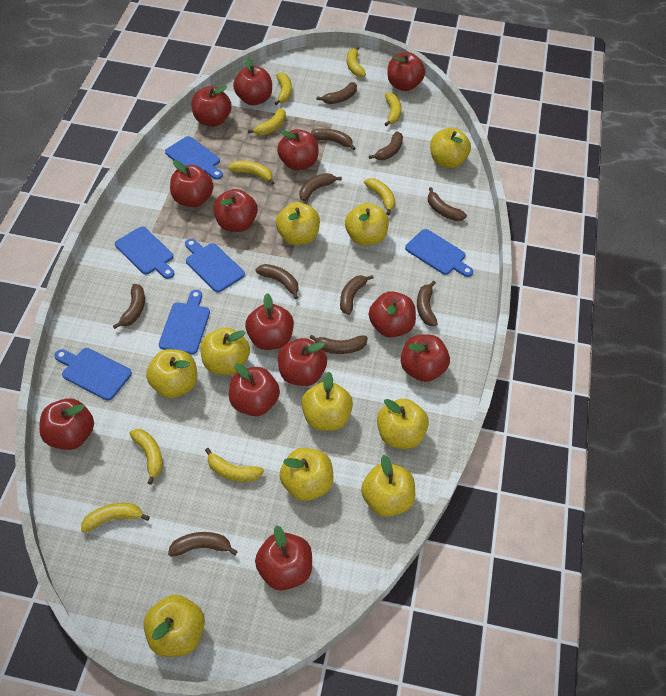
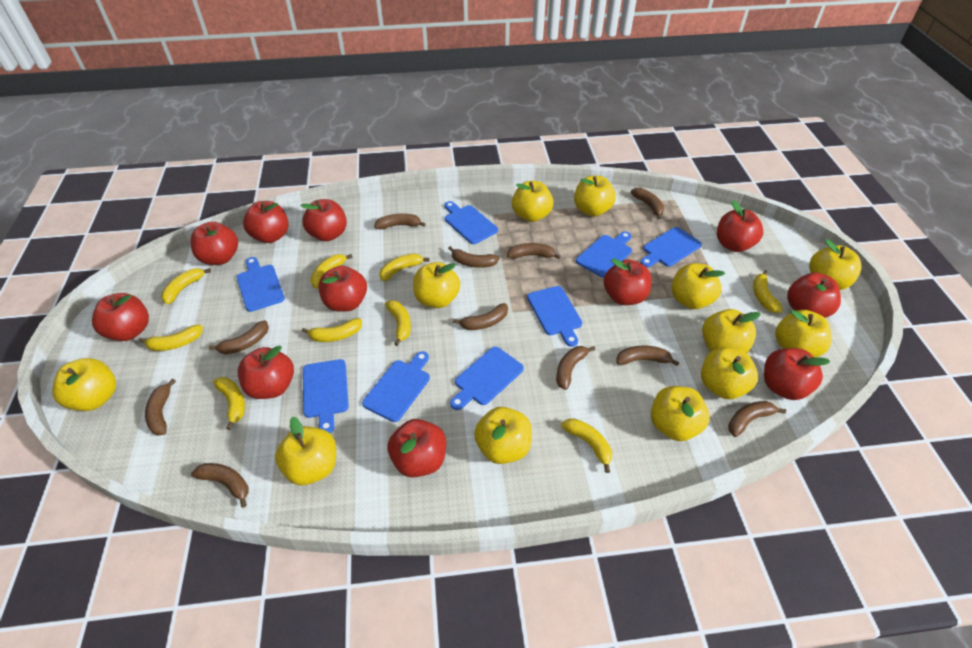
blue cutting board: [55,348,132,401] [115,227,175,279] [159,290,210,355] [165,136,223,180] [185,239,245,292] [405,229,473,277] = 6 -> [237,257,285,312] [303,359,349,433] [362,351,430,422] [444,201,498,244] [450,347,524,410] [527,286,582,347] [576,232,632,277] [640,227,702,268] = 8
red apple: [39,398,94,450] [170,160,213,207] [191,85,232,126] [213,189,258,232] [229,363,280,416] [233,57,272,105] [245,293,294,350] [255,525,312,591] [277,129,318,170] [278,338,327,386] [369,291,416,338] [387,52,425,91] [401,335,450,382] = 13 -> [92,293,149,341] [190,222,238,265] [238,346,294,399] [243,201,289,243] [300,199,347,241] [319,265,367,312] [388,419,446,477] [604,258,652,305] [717,200,764,252] [764,348,830,400] [787,273,841,318] = 11
yellow apple: [143,595,205,657] [146,349,197,398] [200,327,250,375] [276,202,320,245] [279,448,333,501] [301,371,353,431] [345,203,389,246] [361,455,415,517] [377,399,429,449] [430,128,471,168] = 10 -> [52,358,116,411] [275,417,336,485] [413,262,460,308] [474,407,532,464] [512,181,554,222] [574,176,616,216] [651,386,710,441] [671,263,725,309] [701,347,758,399] [702,309,761,353] [775,310,832,357] [809,239,862,290] = 12

